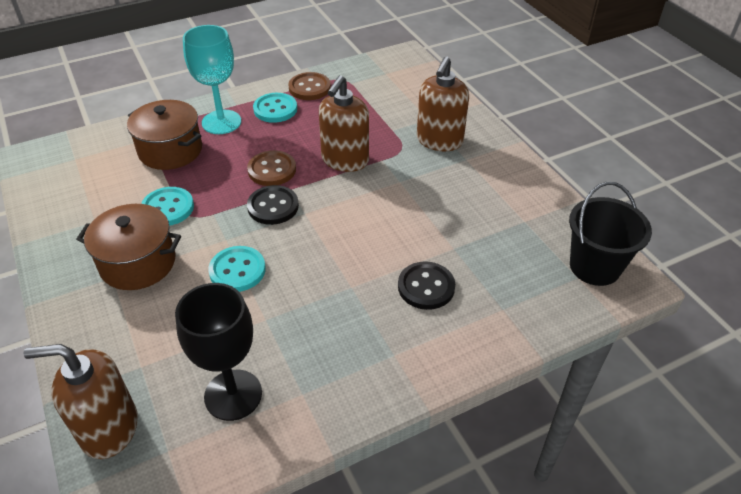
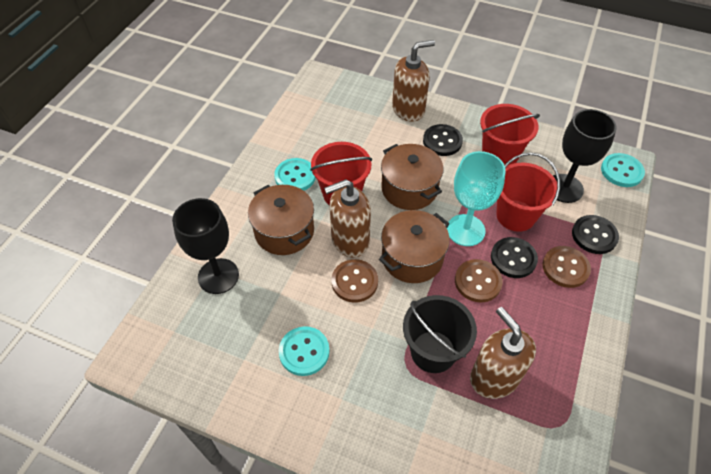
black button: [247,185,299,225] [398,261,455,310] = 2 -> [423,124,463,156] [491,237,538,278] [572,215,619,254] = 3
black goblet: [175,283,262,421] = 1 -> [172,198,239,294] [553,109,617,203] = 2
brown button: [247,150,296,186] [288,72,331,100] = 2 -> [331,259,378,303] [455,259,503,302] [543,246,591,288] = 3
brown pot: [76,204,181,290] [127,100,202,170] = 2 -> [248,185,314,255] [379,210,450,283] [381,144,444,210] = 3
red bucket: none = 0 -> [310,142,372,206] [480,104,540,165] [497,153,560,232] = 3

